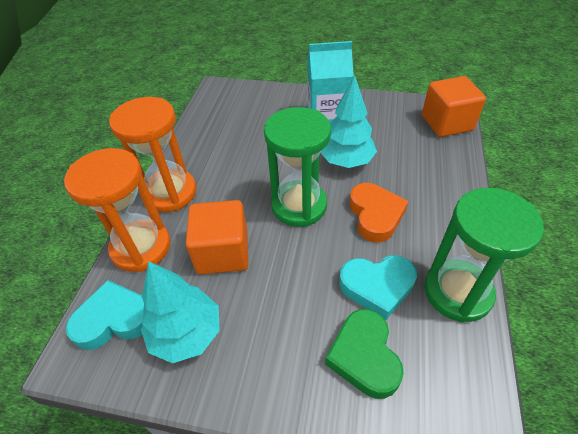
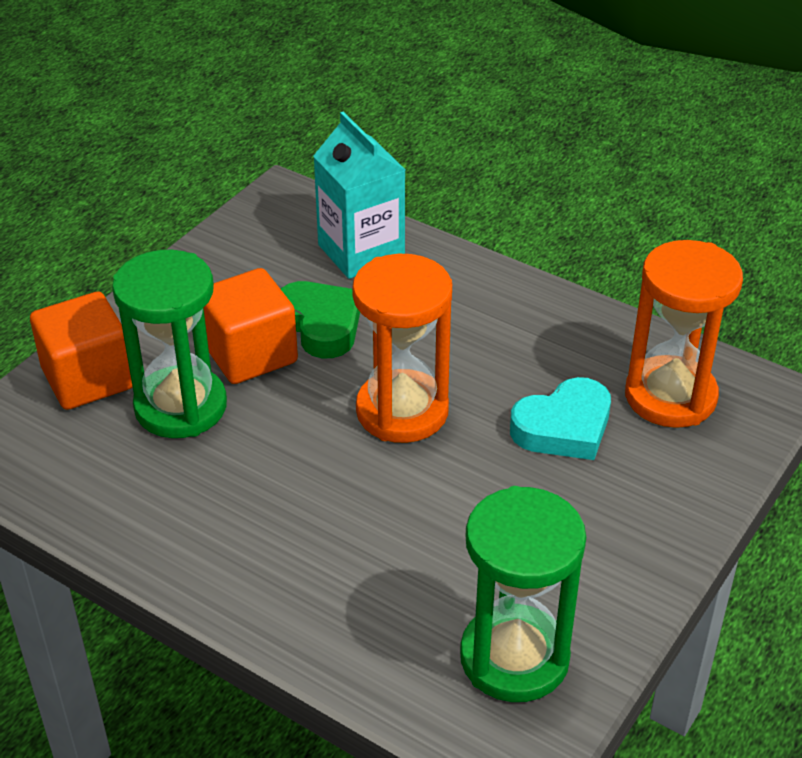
orange heart: [349,183,409,242] = 1 -> none = 0
turquoise heart: [66,280,144,350] [339,255,417,320] = 2 -> [510,377,611,460] = 1
turquoise tree: [141,261,220,363] [320,76,377,168] = 2 -> none = 0

